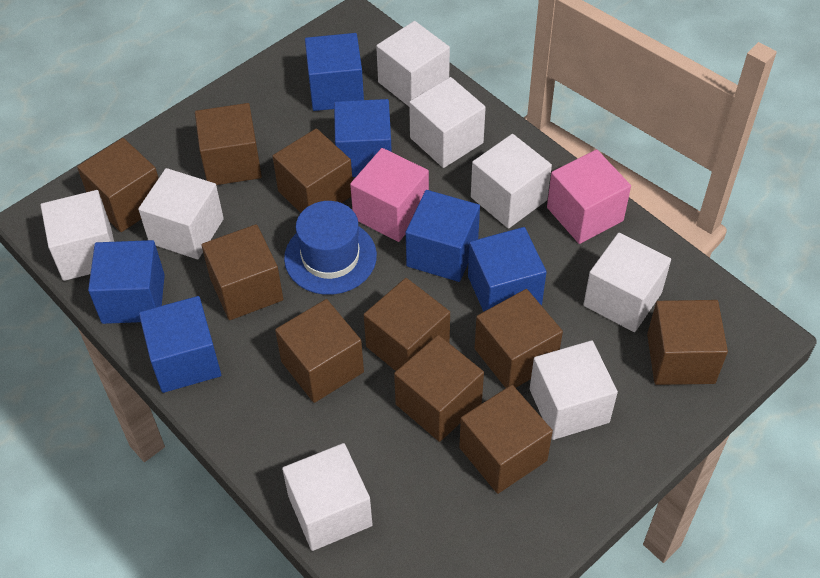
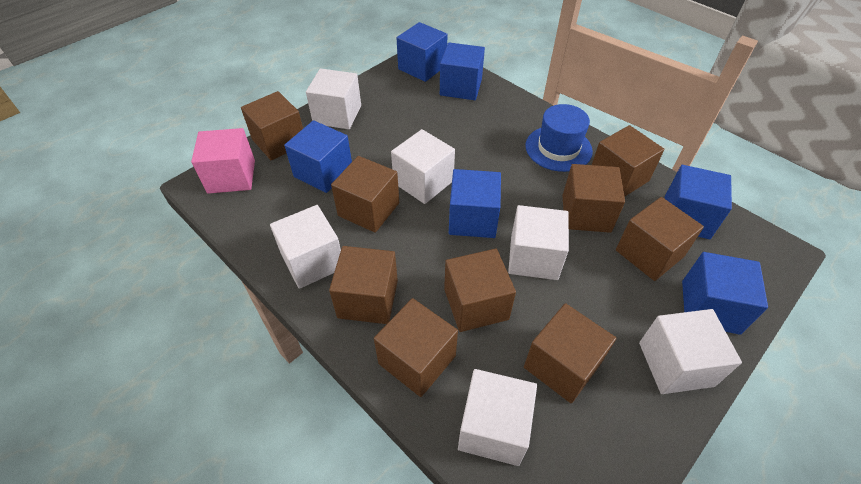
brown cube: [77,138,159,232] [195,103,262,185] [201,224,283,320] [273,128,353,213] [275,299,364,403] [364,278,450,371] [394,335,484,442] [459,385,553,494] [475,289,563,388] [647,300,728,385] = 10 -> [241,91,303,160] [329,246,398,324] [331,156,399,233] [374,298,458,397] [444,249,516,332] [524,303,616,403] [562,164,625,233] [592,125,664,196] [616,197,704,281] = 9
pink cube: [350,148,429,242] [547,149,631,244] = 2 -> [191,128,255,194] = 1
white cube: [41,190,114,281] [138,168,224,259] [282,443,373,551] [376,21,450,106] [409,77,486,168] [471,134,552,229] [530,340,618,440] [583,233,671,332] = 8 -> [270,205,341,289] [306,68,361,129] [391,129,455,204] [458,369,537,466] [508,205,569,280] [639,309,742,394] = 6

